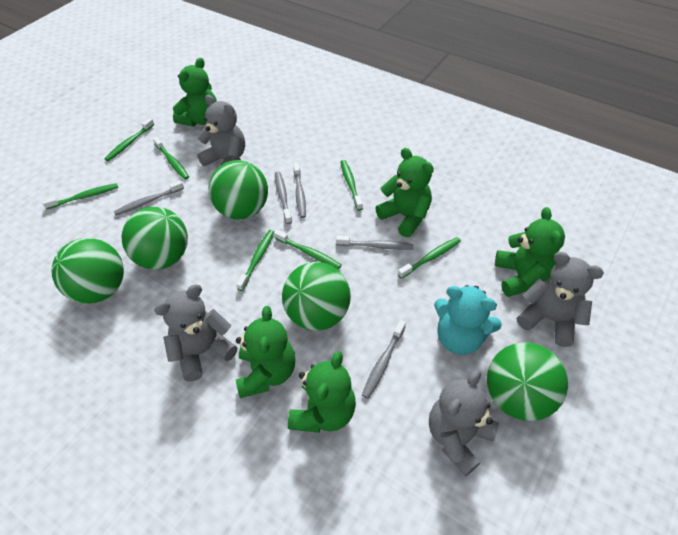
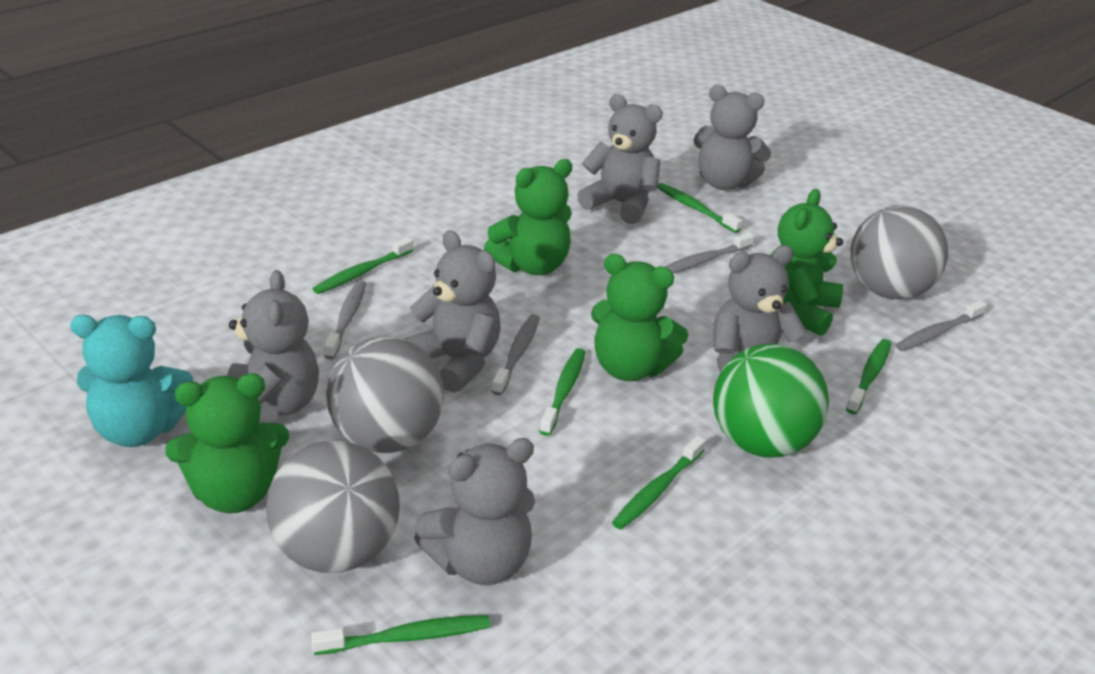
green ball: [51,238,124,304] [122,207,188,270] [209,160,268,219] [282,262,351,331] [487,343,568,421] = 5 -> [713,344,829,457] = 1
green teddy bear: [173,58,217,126] [236,306,295,398] [288,351,356,433] [375,148,434,237] [495,207,565,297] = 5 -> [165,373,290,513] [484,159,572,275] [591,254,688,381] [771,189,843,336] = 4
green toothbrush: [42,183,118,210] [104,118,155,161] [153,137,189,180] [236,230,274,291] [274,230,342,269] [341,160,363,210] [398,237,461,279] = 7 -> [311,615,490,655] [313,237,413,294] [539,348,586,436] [612,435,706,530] [658,183,742,233] [846,339,892,414] = 6
grey ball: none = 0 -> [266,441,400,573] [326,336,444,453] [851,206,948,299] = 3
grey teddy bear: [154,284,238,381] [197,95,245,166] [429,370,499,477] [517,252,604,347] = 4 -> [227,270,319,424] [404,231,501,393] [414,438,535,585] [577,94,663,224] [693,85,771,190] [713,245,807,372] = 6
grey toothbrush: [114,180,184,216] [275,172,292,224] [293,162,306,218] [336,236,414,250] [362,320,406,399] = 5 -> [324,280,366,359] [491,314,540,396] [665,232,754,273] [896,300,987,351] = 4

